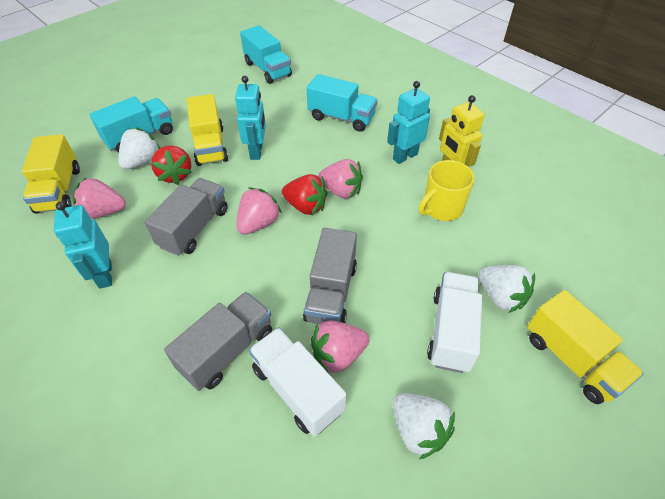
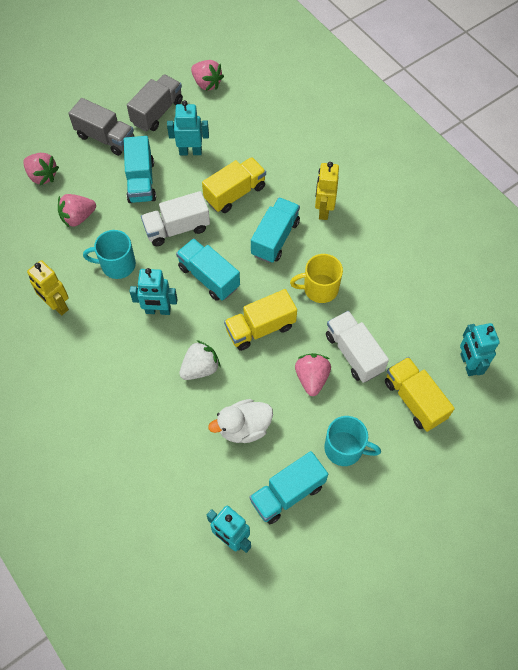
grey truck: [145,178,228,256] [164,292,272,391] [303,228,357,324] = 3 -> [68,98,134,156] [127,74,183,131] = 2
red strawberry: [151,145,192,185] [282,174,328,215] = 2 -> none = 0
turquoise mug: none = 0 -> [83,230,136,279] [324,416,381,466] = 2
turquoise robot: [54,202,112,289] [235,76,266,160] [387,81,430,164] = 3 -> [129,268,177,315] [167,100,209,155] [207,506,251,553] [460,323,500,376] = 4
turquoise truck: [89,96,173,152] [240,25,292,84] [307,74,377,132] = 3 -> [124,136,156,203] [176,238,240,301] [249,451,328,524] [251,197,300,263] = 4
white duck: none = 0 -> [208,399,273,443] = 1
white strawberry: [118,127,160,170] [393,393,455,459] [479,265,535,313] = 3 -> [179,340,221,380] = 1
yellow robot: [439,95,485,167] = 1 -> [27,260,69,315] [315,162,339,220] = 2

